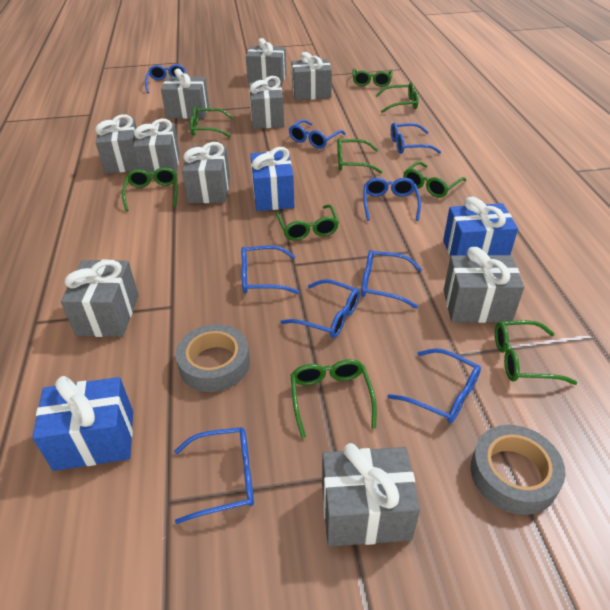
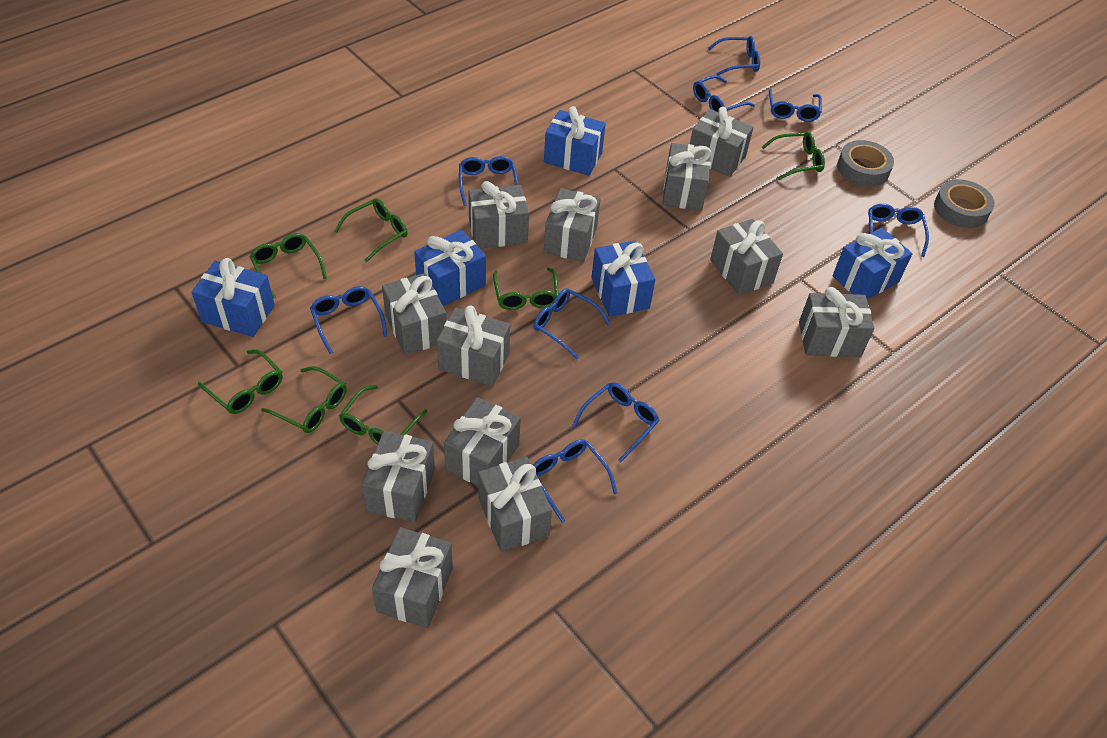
blue gift: [32,376,133,471] [250,147,294,211] [443,197,518,256] = 3 -> [192,258,274,337] [414,230,486,306] [544,106,606,176] [591,241,655,317] [832,228,913,299] = 5
green glasses: [122,167,178,211] [190,107,234,137] [276,204,339,241] [291,359,377,438] [337,138,382,173] [353,68,393,87] [375,82,419,113] [403,161,466,198] [495,320,577,385] = 9 -> [198,349,283,414] [250,233,327,298] [261,366,347,433] [334,198,408,262] [339,385,427,445] [493,268,559,310] [762,132,825,180] = 7
grey gift: [61,259,139,337] [95,114,139,174] [133,119,180,177] [161,68,209,119] [182,142,230,203] [246,38,287,85] [249,76,284,129] [292,52,332,100] [322,443,420,547] [444,247,524,323] = 10 -> [362,431,435,523] [372,527,453,628] [382,273,447,355] [437,306,510,386] [444,397,521,486] [468,181,529,249] [478,457,552,552] [544,188,601,262] [662,143,711,211] [690,107,753,177] [710,219,783,295] [799,287,874,357] = 12

